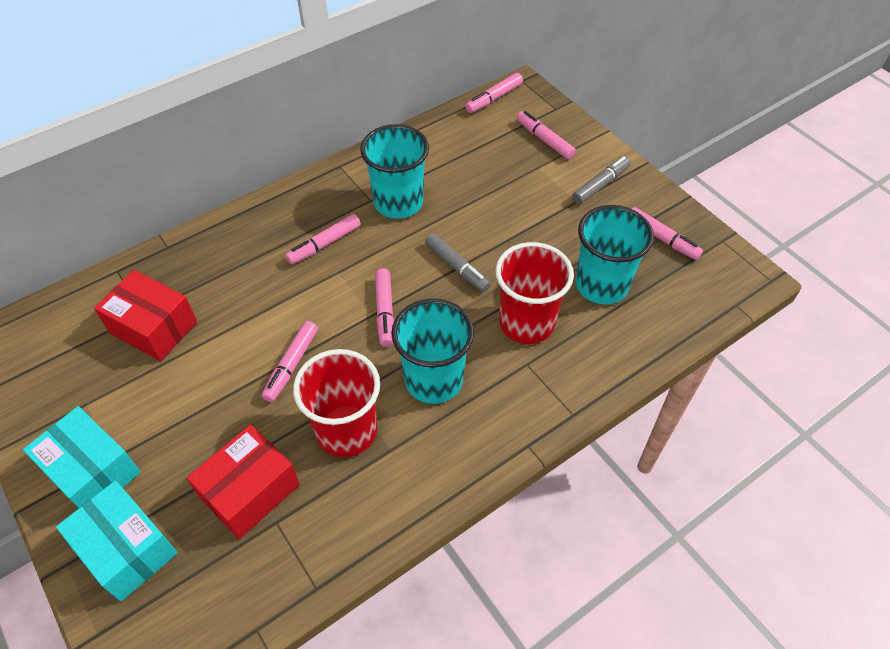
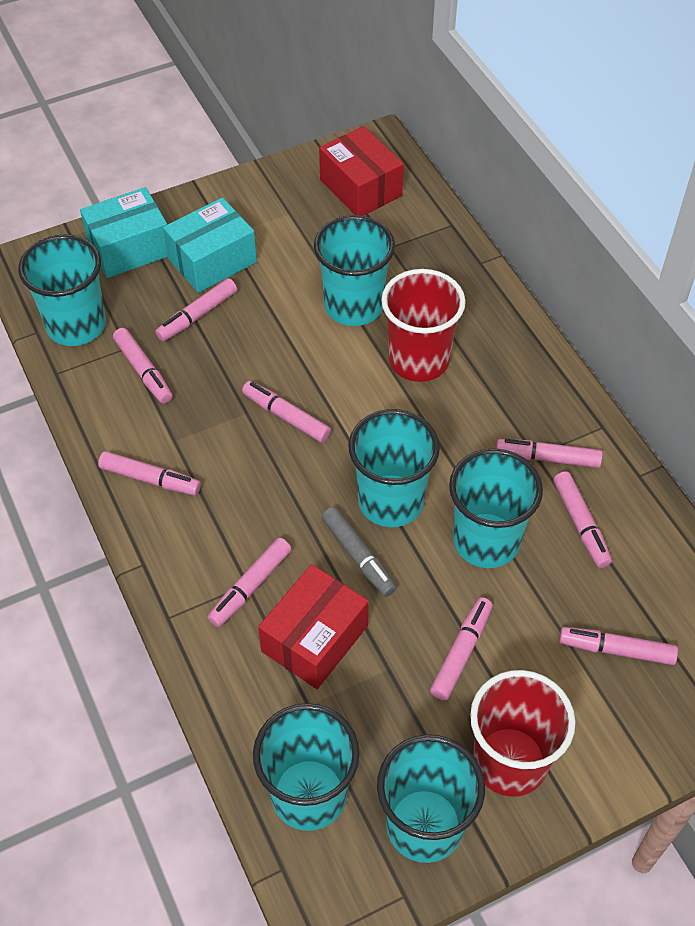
grey marker: [425,233,491,292] [572,156,631,205] = 2 -> [322,507,396,597] = 1
pink marker: [262,321,318,402] [285,214,361,265] [375,268,394,347] [465,73,523,113] [517,111,576,159] [632,207,703,260] = 6 -> [98,451,201,495] [113,328,173,404] [155,278,237,341] [208,538,291,627] [242,381,331,443] [430,597,493,701] [496,439,603,468] [553,471,612,568] [559,627,678,665] = 9
turquoise cup: [360,124,429,219] [391,298,474,404] [576,205,654,304] = 3 -> [18,234,106,346] [253,703,360,831] [314,215,395,326] [348,409,440,527] [377,734,485,863] [449,448,543,568] = 6

